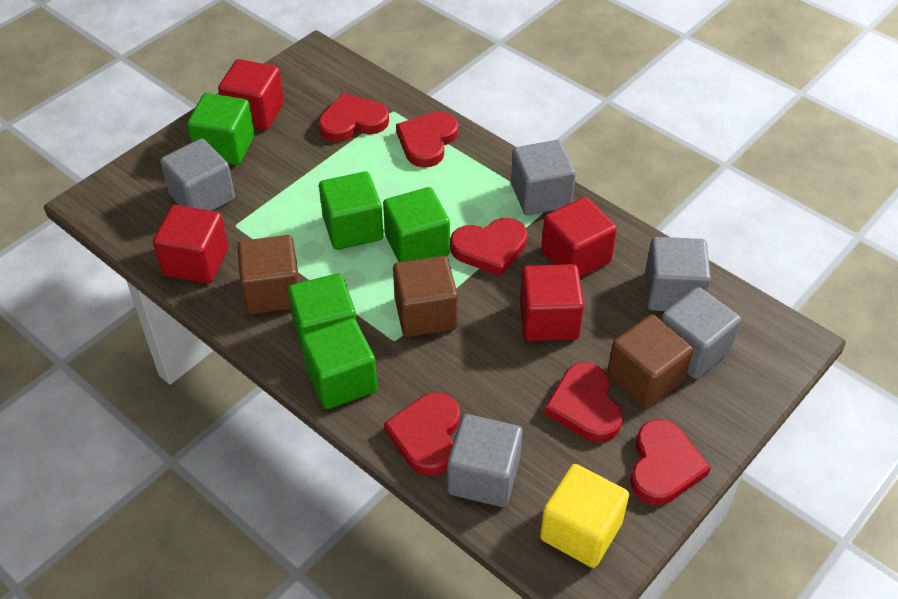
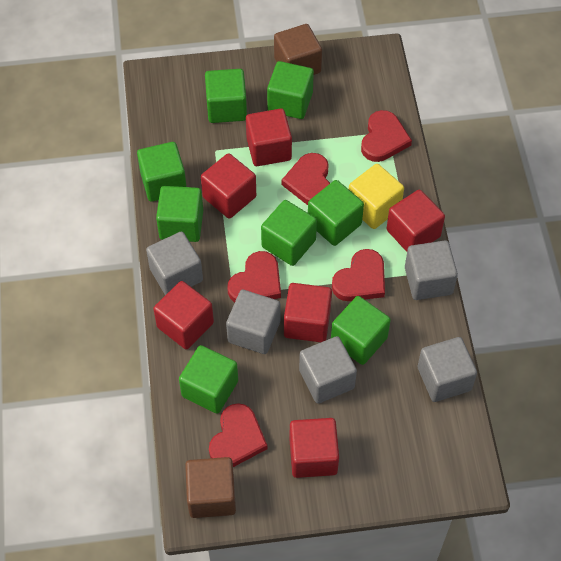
brown cube: [237,235,299,314] [393,256,458,337] [607,314,693,409] = 3 -> [185,457,236,518] [274,24,322,75] = 2
green cube: [187,93,255,165] [288,273,357,352] [301,318,378,409] [319,171,383,250] [383,187,450,262] = 5 -> [137,142,187,202] [156,186,203,242] [179,345,238,414] [205,69,247,123] [261,200,317,266] [267,61,314,119] [308,180,364,246] [331,296,391,365] = 8
red cube: [153,205,228,283] [218,59,284,130] [520,264,584,341] [541,197,617,278] = 4 -> [153,281,214,349] [201,153,256,219] [246,109,292,166] [284,283,332,342] [289,418,339,478] [386,190,445,252] = 6
red heart: [318,93,389,142] [384,392,460,476] [396,112,458,168] [450,218,527,276] [545,362,623,442] [630,419,711,505] = 6 -> [209,403,267,467] [228,251,281,303] [282,153,330,205] [332,249,385,301] [361,110,412,162] = 5

